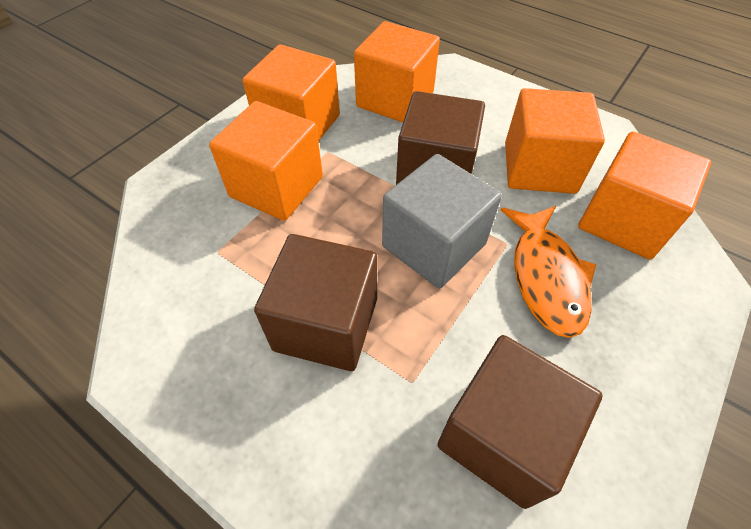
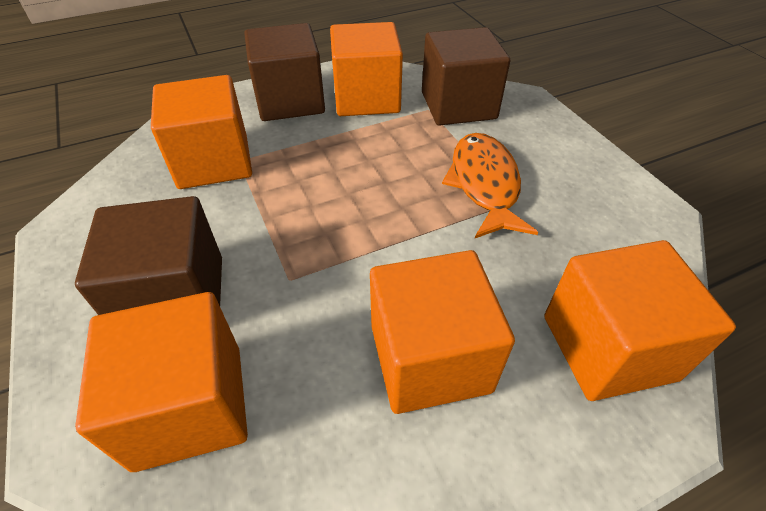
grey cube: [382,154,502,289] = 1 -> none = 0

